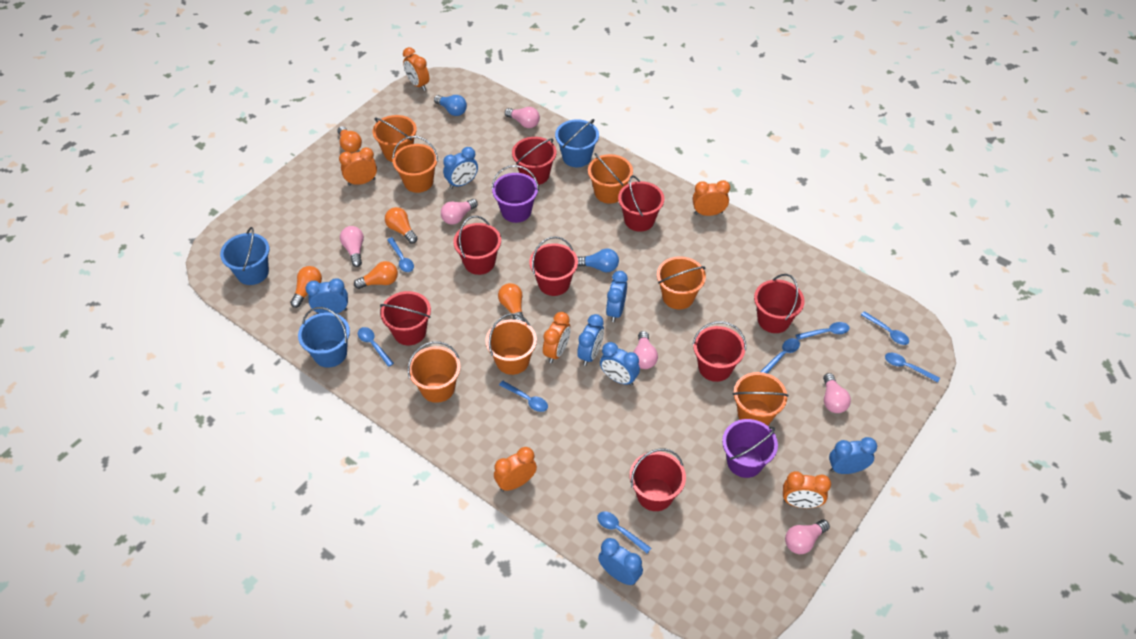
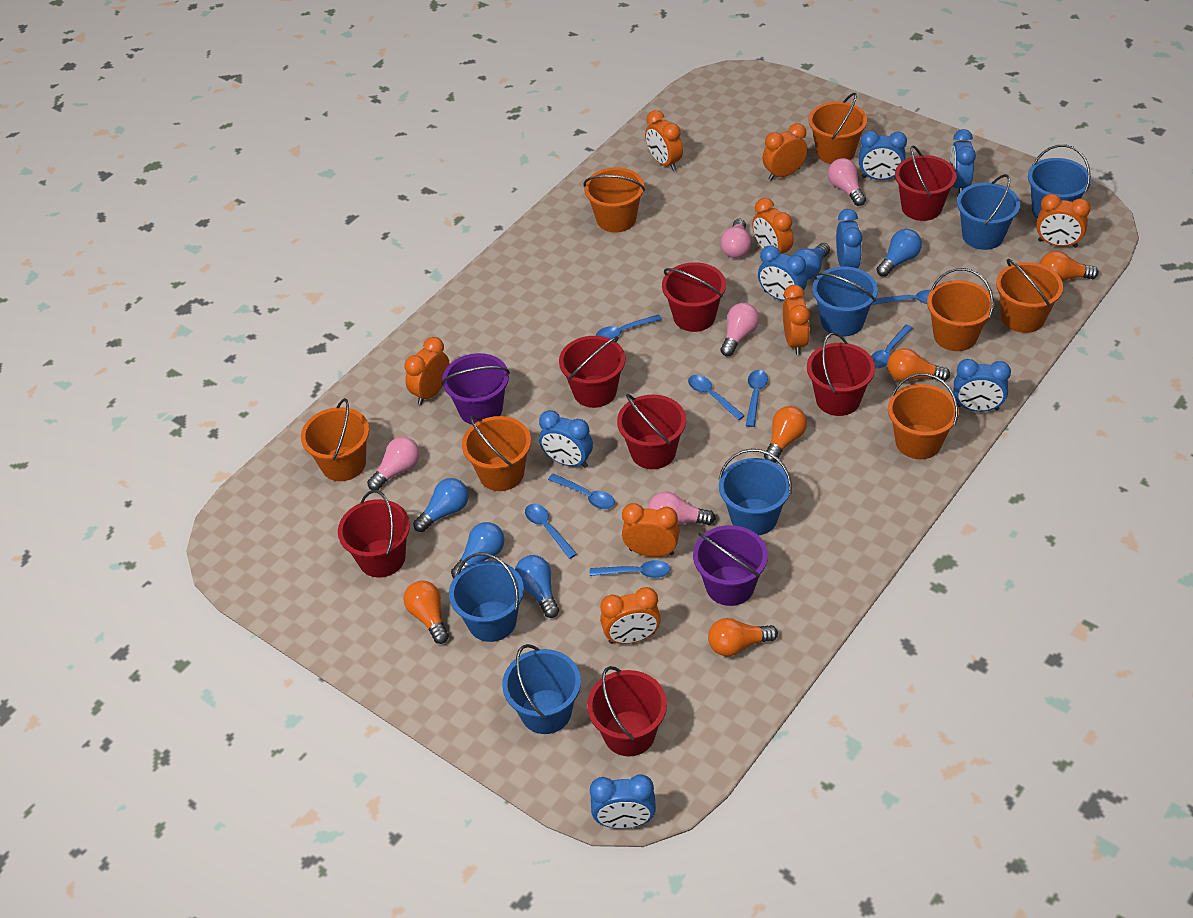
blue bucket: [220,227,269,285] [298,307,350,368] [555,119,599,167] = 3 -> [449,552,524,642] [502,644,581,734] [719,449,792,536] [812,267,878,337] [957,174,1020,250] [1028,145,1091,219] = 6
blue light bulb: [434,95,467,116] [577,249,619,272] = 2 -> [413,478,469,532] [451,522,504,579] [515,555,559,618] [793,243,830,280] [876,229,922,277] = 5
orange clock: [339,147,377,185] [403,47,430,91] [494,447,537,491] [543,312,571,363] [693,180,730,216] [783,471,831,508] = 6 -> [404,337,449,405] [600,587,661,644] [622,503,680,557] [645,110,683,171] [752,198,794,254] [763,123,808,181] [783,285,810,355] [1036,194,1091,248] = 8
pink light bulb: [340,226,364,267] [441,199,478,225] [505,107,540,128] [633,331,658,369] [785,520,830,554] [823,373,851,413] = 6 -> [367,437,420,490] [648,492,715,525] [720,219,751,258] [720,303,759,356] [828,158,866,206] = 5
red bucket: [380,291,431,346] [453,216,501,275] [512,137,556,185] [529,236,578,296] [618,175,664,232] [630,449,686,511] [692,321,746,382] [754,274,805,333] = 8 -> [338,490,410,578] [559,336,625,408] [587,666,667,756] [617,394,686,469] [662,262,726,332] [807,332,875,416] [895,145,957,221] = 7

